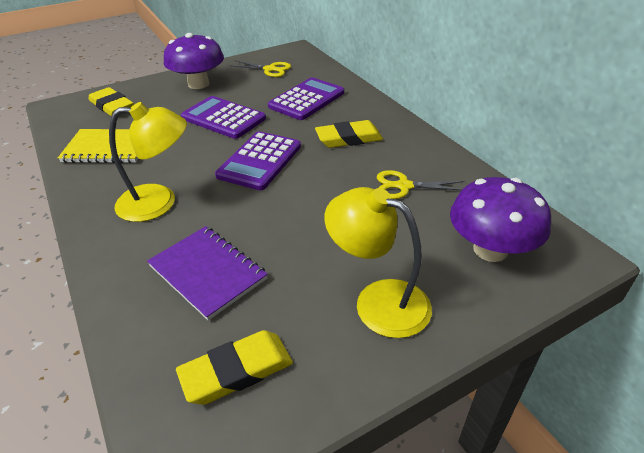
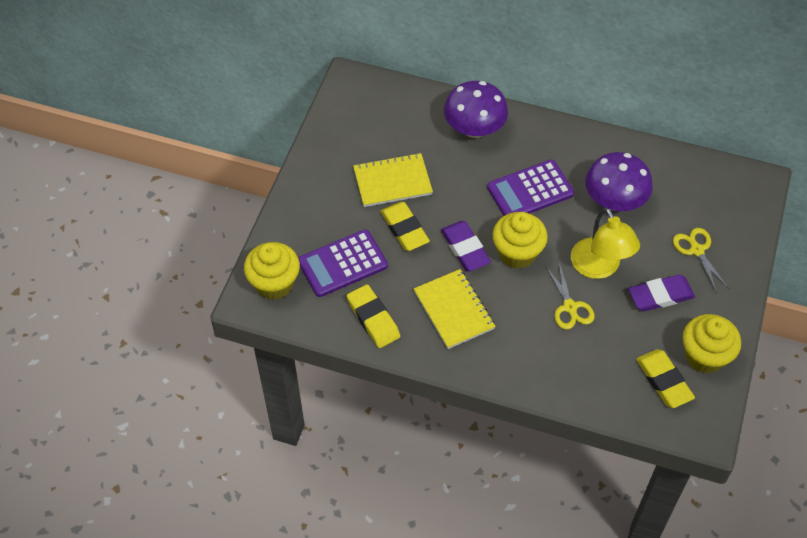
purple calculator: [181,96,266,139] [215,131,301,190] [268,77,344,120] = 3 -> [299,230,388,297] [487,160,574,216] = 2
purple eraser: none = 0 -> [441,221,491,271] [628,274,695,311] = 2
purple notebook: [147,226,268,320] = 1 -> none = 0
yellow cupcake: none = 0 -> [244,242,300,300] [492,212,548,269] [683,314,741,374] = 3
yellow lamp: [109,102,187,222] [324,187,432,338] = 2 -> [571,208,640,279] = 1
yellow notebook: [58,129,138,163] = 1 -> [353,153,433,207] [414,269,496,349] = 2

